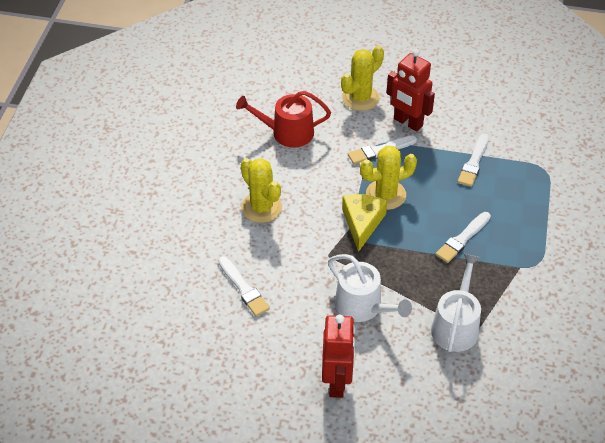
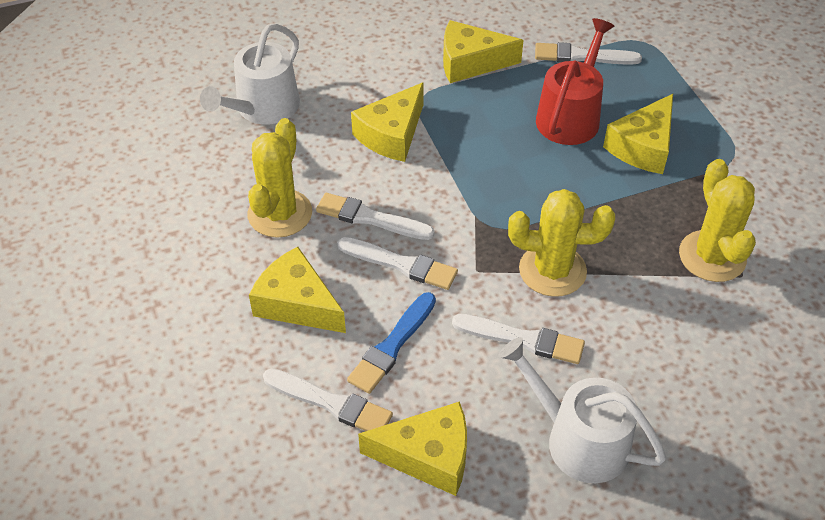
blue brush: none = 0 -> [347,292,436,394] = 1
red robot: [322,314,355,398] [386,49,435,132] = 2 -> none = 0
white brush: [218,256,270,316] [348,135,417,164] [436,212,491,263] [458,133,489,187] = 4 -> [263,369,393,431] [316,193,435,240] [337,237,458,290] [452,314,585,364] [535,42,642,65] = 5
yellow cheese: [342,194,387,252] = 1 -> [249,247,346,333] [351,82,424,162] [358,401,467,496] [443,20,523,83] [603,94,673,174] = 5

